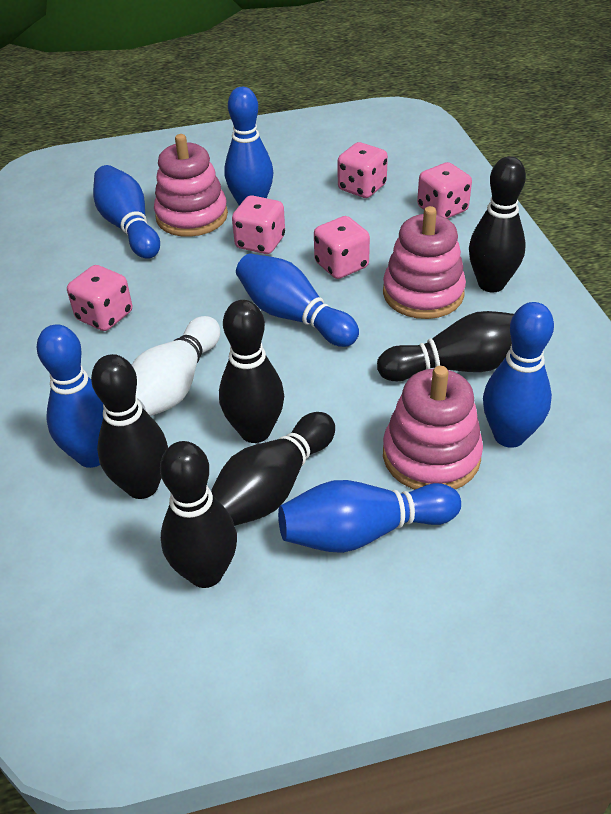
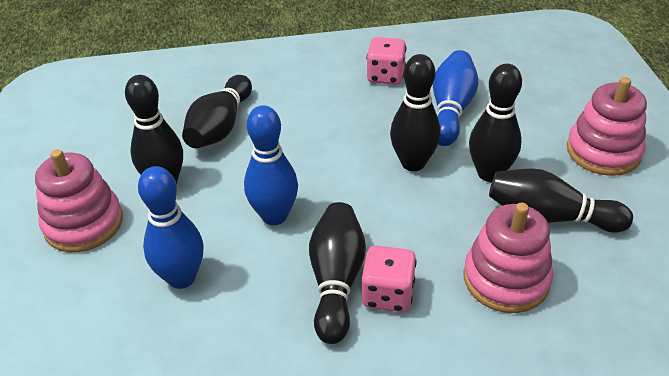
blue bowling pin: [36,324,104,468] [93,165,160,259] [224,87,273,205] [236,254,359,347] [278,480,461,553] [483,302,554,448] = 6 -> [138,166,204,289] [244,105,298,225] [433,50,478,146] = 3
pink dice: [67,265,132,331] [232,195,285,254] [314,216,370,279] [338,142,388,198] [417,162,472,219] = 5 -> [361,245,417,312] [367,37,406,85] = 2
white bowling pin: [132,316,220,416] = 1 -> none = 0

